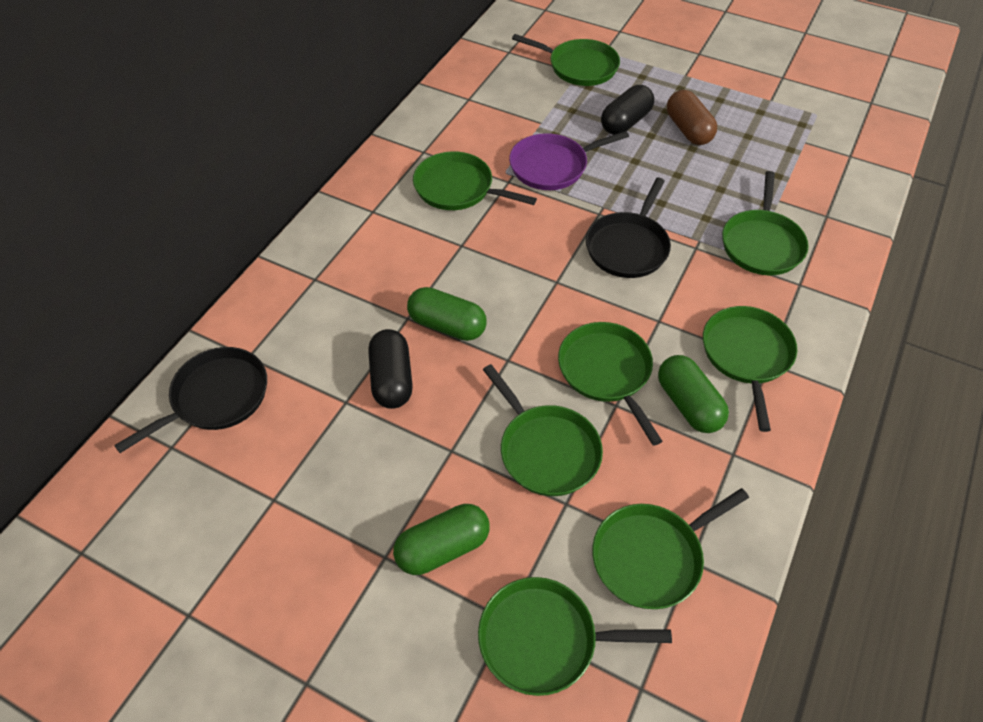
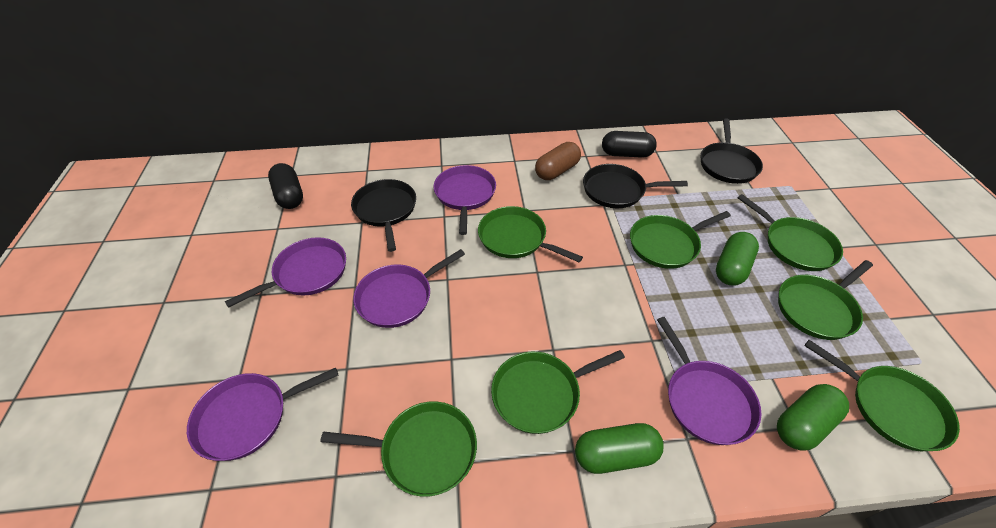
black pan: [114,347,267,453] [586,178,671,278] = 2 -> [351,179,416,252] [583,164,688,208] [701,118,763,184] = 3
green pan: [413,151,537,210] [478,577,672,696] [483,364,603,496] [512,34,620,86] [558,322,662,446] [592,488,749,609] [703,306,797,432] [722,171,809,275] = 8 -> [320,401,477,497] [478,206,583,263] [491,350,625,434] [630,211,731,269] [737,194,843,271] [778,260,873,340] [805,340,960,451] = 7
purple pan: [509,131,629,190] = 1 -> [187,367,338,461] [225,237,346,308] [353,249,465,328] [434,165,496,235] [657,317,761,445] = 5

